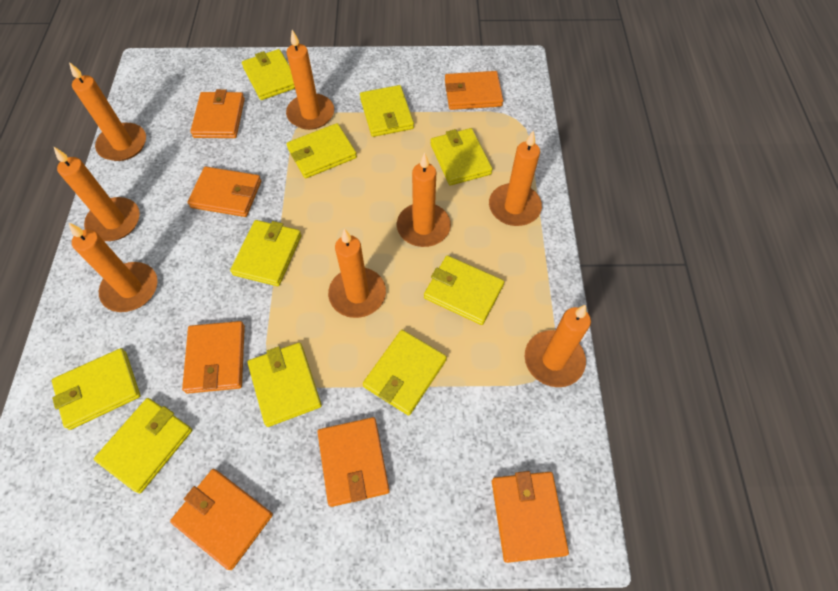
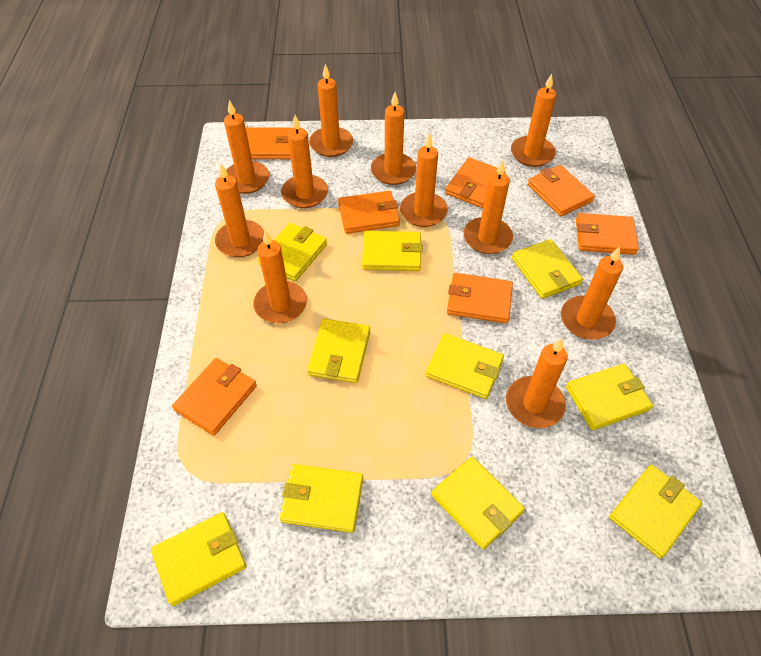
orange candle: [53,146,140,241] [68,222,157,312] [69,62,146,161] [286,30,334,130] [328,229,386,318] [397,153,451,247] [489,131,542,226] [525,305,591,387] = 8 -> [215,164,264,257] [224,100,269,194] [253,230,307,323] [281,115,328,208] [309,64,353,157] [371,92,416,185] [400,133,448,227] [463,160,513,254] [506,337,568,428] [511,74,556,167] [561,246,623,340] = 11

